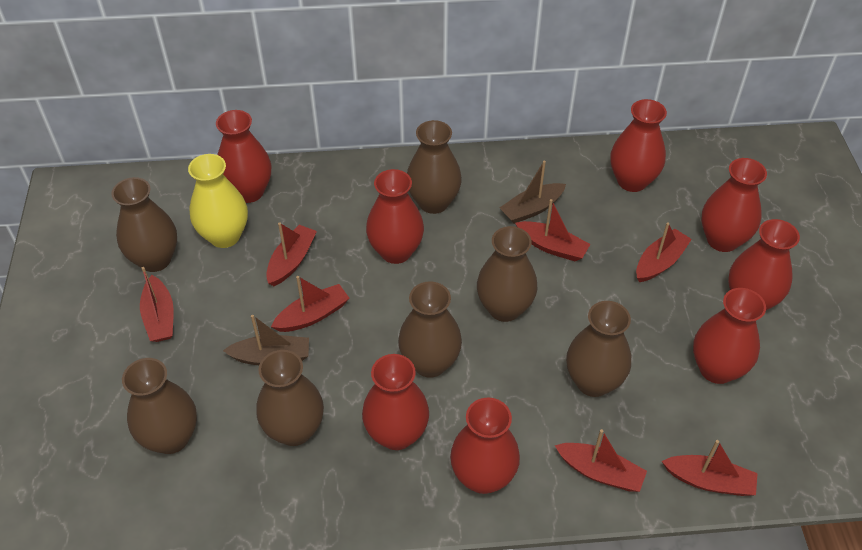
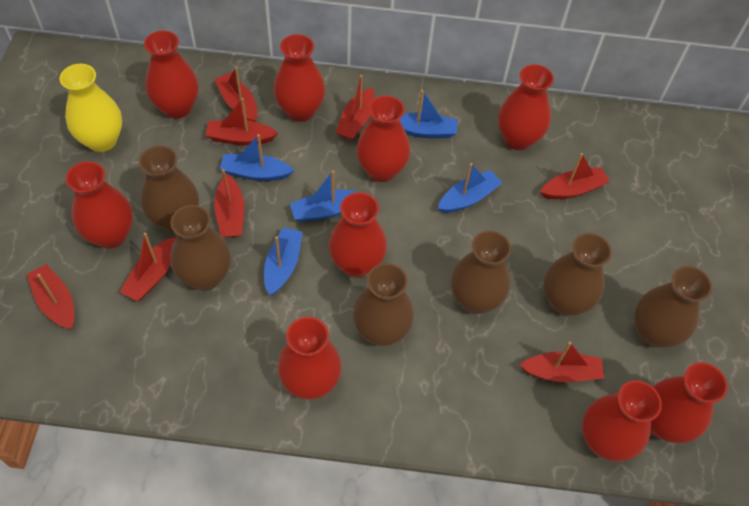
blue boat: none = 0 -> [220,134,294,181] [264,227,303,295] [290,171,358,222] [400,90,458,138] [438,163,502,213] = 5
brown boat: [223,315,309,365] [500,161,566,224] = 2 -> none = 0
brown vase: [111,177,177,272] [122,358,197,454] [256,350,324,446] [398,281,462,378] [407,120,462,214] [477,226,538,322] [566,301,631,397] = 7 -> [139,146,199,233] [170,205,231,291] [353,263,414,346] [451,231,511,314] [544,233,612,316] [635,266,712,348] = 6
red boat: [140,267,174,342] [266,223,317,286] [271,276,349,332] [515,199,590,261] [555,429,647,492] [636,222,692,282] [662,440,758,496] = 7 -> [27,264,75,329] [120,233,176,301] [205,98,278,145] [214,67,258,122] [214,169,245,238] [336,75,375,140] [520,342,604,382] [540,153,610,199] = 8
red vase: [216,110,271,203] [362,354,429,450] [366,169,424,264] [450,398,520,494] [611,99,667,192] [693,288,766,384] [701,158,767,252] [728,219,800,310] = 8 -> [66,161,133,248] [144,31,199,119] [274,34,325,122] [278,317,342,400] [329,192,387,277] [356,96,410,182] [498,64,554,150] [582,380,662,462] [651,362,728,443] = 9

